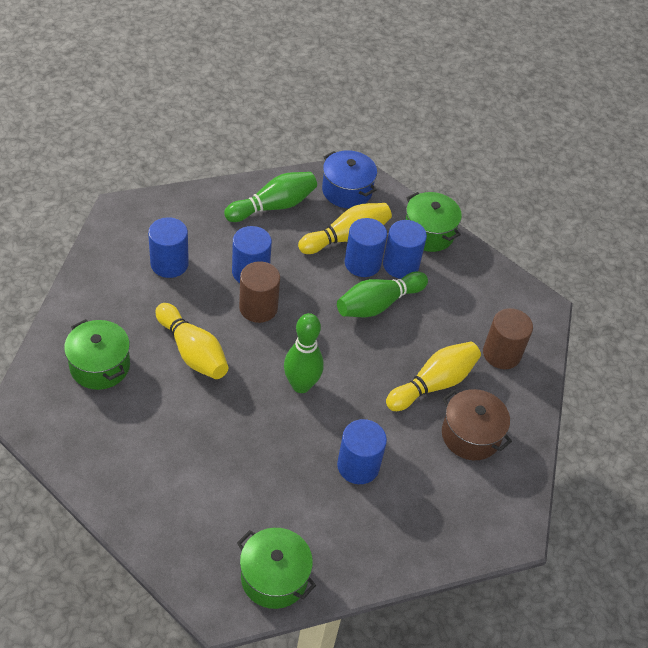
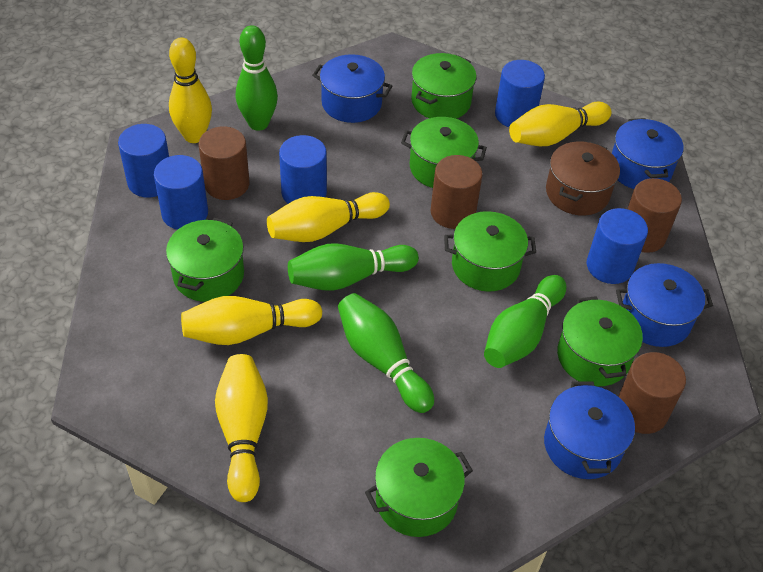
blue pot: [322,150,377,208] = 1 -> [312,54,392,123] [544,381,635,479] [612,118,684,189] [616,263,713,347] = 4
brown cylinder: [239,261,280,323] [483,308,533,369] = 2 -> [199,126,249,200] [431,155,482,229] [618,352,686,434] [627,178,682,253] = 4
green bowling pin: [224,172,317,222] [284,313,324,393] [337,271,428,317] = 3 -> [236,25,278,131] [288,243,419,291] [338,293,434,413] [484,275,566,368] = 4
green pot: [64,319,130,390] [237,528,316,609] [405,192,462,252] = 3 -> [166,218,244,302] [365,438,473,537] [401,117,487,188] [411,53,476,119] [444,211,536,292] [557,296,643,386] = 6
yellow bowling pin: [155,303,228,379] [298,203,392,254] [386,342,481,411] = 3 -> [169,38,212,143] [181,296,322,345] [215,354,268,502] [267,192,390,242] [509,102,611,146] = 5

